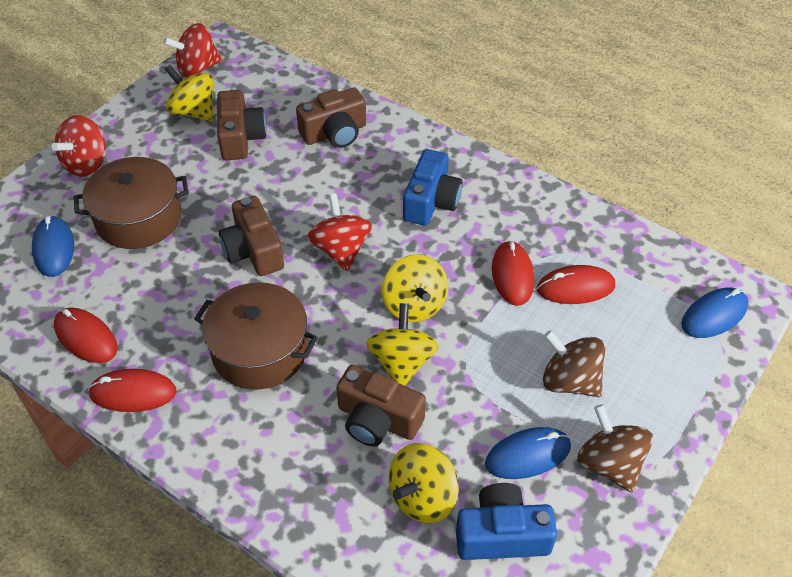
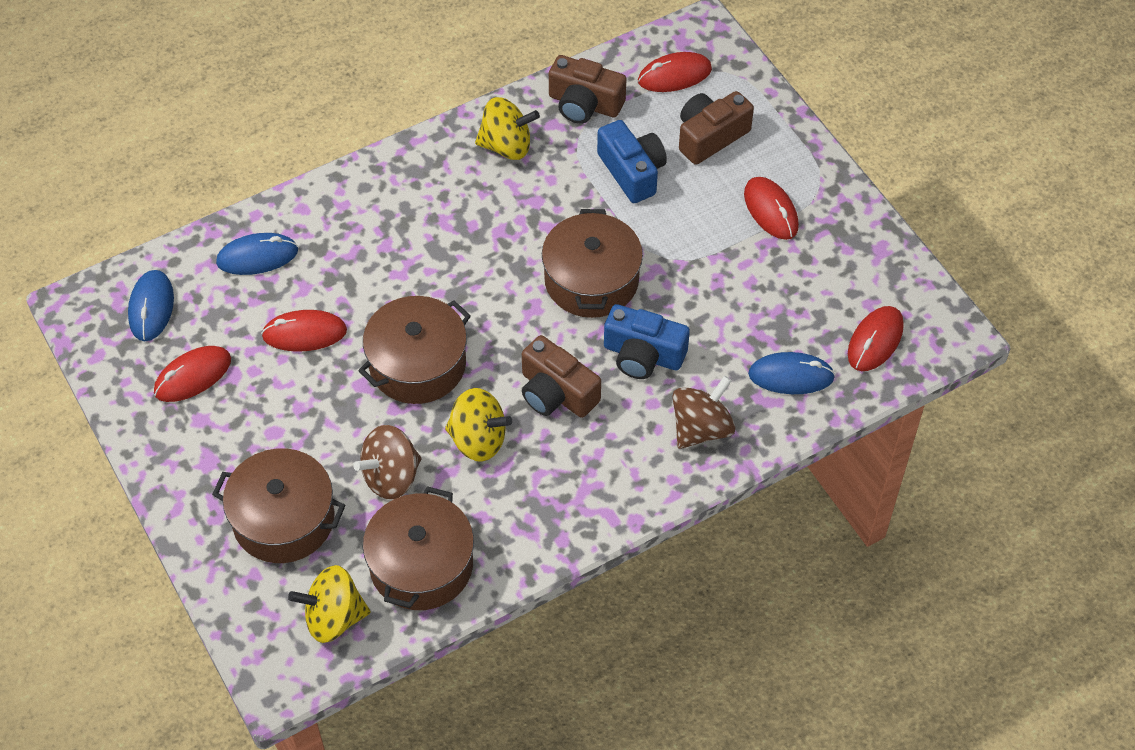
brown camera: [217,90,267,160] [219,196,284,276] [296,87,366,148] [336,365,426,447] = 4 -> [522,335,601,418] [549,55,627,124] [679,91,754,165] = 3
brown pot: [74,157,189,249] [194,282,318,390] = 2 -> [212,448,345,563] [358,296,471,404] [363,486,474,610] [542,209,643,318] = 4
red mouse: [54,308,118,363] [88,369,177,412] [492,240,534,306] [537,265,615,304] = 4 -> [154,346,231,402] [261,310,347,352] [638,52,712,92] [744,177,799,240] [848,306,904,371] = 5
red spinning top: [52,115,106,177] [163,23,222,78] [307,194,372,271] = 3 -> none = 0
yellow spinning top: [165,65,214,122] [366,303,439,386] [382,254,448,322] [389,443,459,523] = 4 -> [288,565,371,643] [445,388,512,462] [475,97,540,160] = 3

